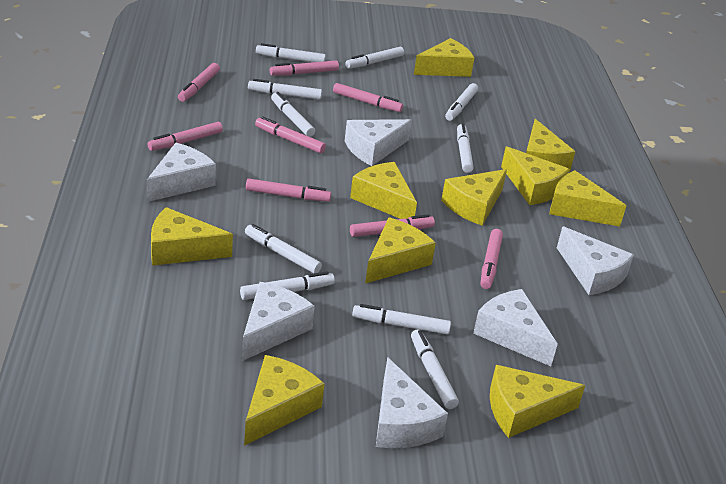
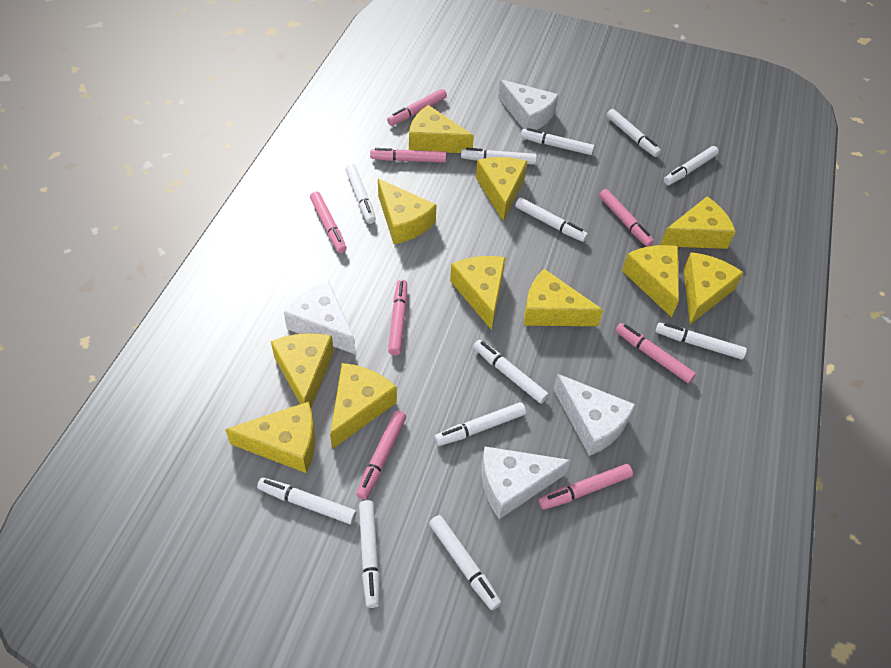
white cheese: [147,143,216,202] [242,282,315,361] [345,119,412,166] [376,357,448,448] [473,289,558,366] [557,226,634,295] = 6 -> [284,281,356,355] [481,447,571,519] [498,79,559,130] [553,374,636,456] = 4
white marker: [240,271,335,300] [245,224,322,273] [248,79,322,100] [256,43,326,62] [271,92,315,137] [345,47,404,69] [352,304,451,334] [411,329,459,409] [445,83,478,121] [457,124,474,173] = 10 -> [257,477,356,524] [345,164,376,224] [359,500,380,608] [429,515,501,610] [435,402,526,446] [461,148,537,165] [473,340,549,404] [515,198,588,242] [521,128,594,155] [607,109,661,157] [656,323,747,359] [664,146,719,185] = 12
yellow cheese: [151,207,233,266] [244,355,325,446] [350,162,417,219] [365,217,436,284] [414,38,474,77] [441,169,507,226] [490,365,585,438] [501,146,570,205] [526,119,575,172] [549,170,626,227] = 10 -> [225,402,315,473] [271,333,334,408] [330,363,397,449] [378,178,437,244] [409,105,474,153] [450,256,506,330] [476,157,527,222] [524,269,603,326] [622,245,679,318] [660,196,736,249] [684,252,744,324] = 11

